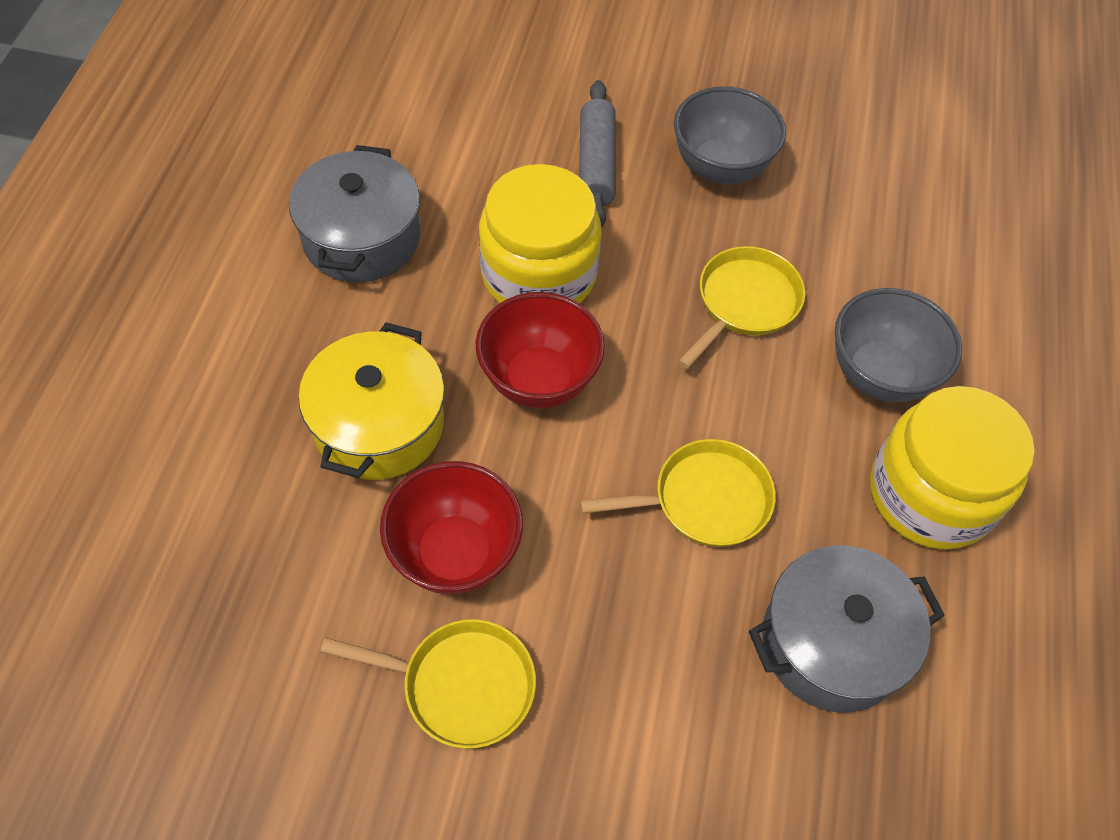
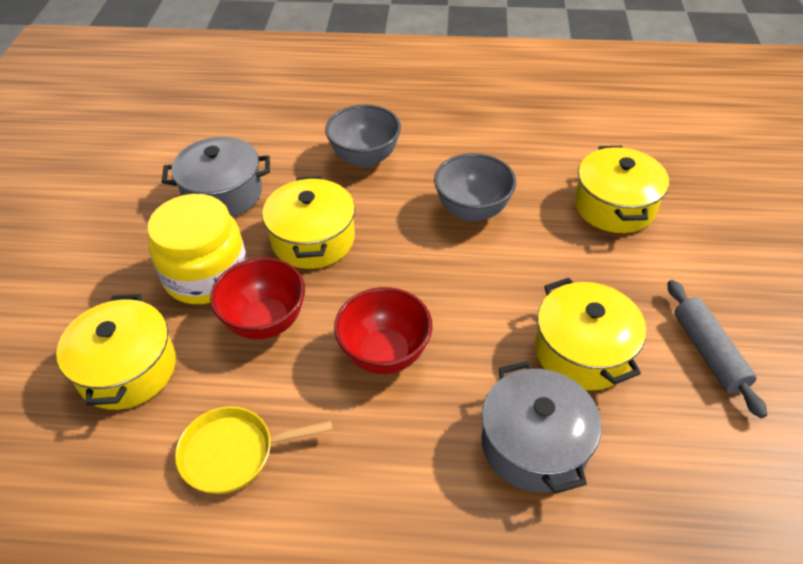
yellow jar: [479,164,602,304] [870,386,1035,550] = 2 -> [147,194,247,304] = 1
yellow pan: [320,619,536,749] [580,439,776,547] [678,246,805,369] = 3 -> [175,406,333,494] = 1
yellow pot: [298,322,445,480] = 1 -> [56,294,176,410] [262,176,355,269] [535,278,646,391] [574,146,669,233] = 4

